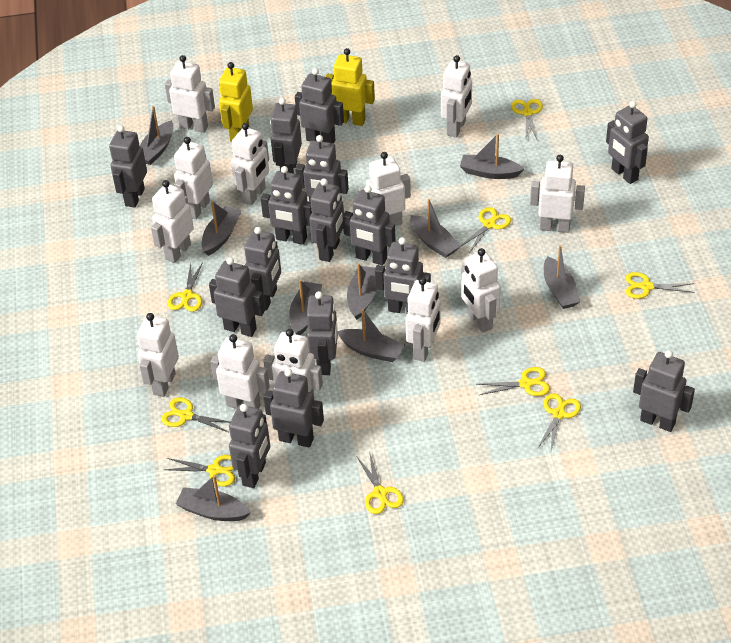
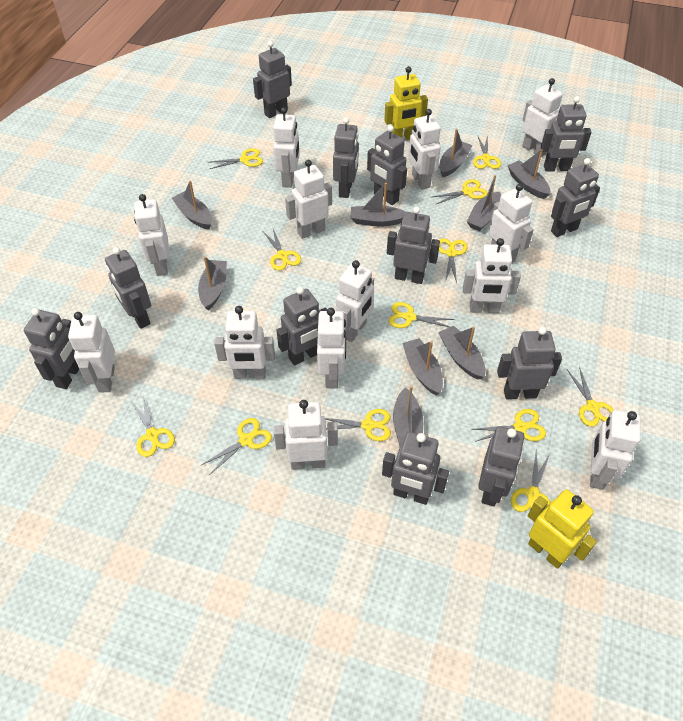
grey robot: [109,125,147,208] [209,257,265,337] [229,404,270,488] [244,227,281,310] [261,166,312,245] [263,369,324,448] [270,98,302,174] [295,68,344,143] [295,135,349,202] [307,291,338,375] [309,179,344,262] [343,186,396,265] [375,237,431,314] [606,101,649,184] [633,350,695,432] = 15 -> [24,308,79,389] [105,247,151,329] [253,41,292,118] [276,287,327,366] [333,117,359,198] [367,125,407,205] [382,432,449,505] [387,206,440,284] [478,426,525,506] [497,327,562,399] [541,96,591,172] [551,158,600,237] = 12
white robot: [137,313,179,397] [151,180,194,263] [165,55,215,133] [174,137,213,219] [211,334,270,409] [231,123,269,206] [263,329,323,396] [359,152,411,226] [405,277,441,362] [441,55,472,138] [461,248,500,333] [530,155,585,233] = 12 -> [68,312,115,393] [134,194,169,276] [214,306,275,379] [273,107,300,188] [274,400,338,470] [285,160,332,239] [317,308,346,388] [336,260,374,342] [408,109,441,190] [463,238,521,313] [489,184,534,264] [522,78,563,157] [590,410,641,490] = 13
yellow scissors: [161,397,230,432] [164,455,235,486] [167,262,203,312] [356,451,404,514] [461,207,511,253] [476,367,550,396] [511,99,543,141] [537,393,581,451] [626,272,695,299] = 9 -> [131,396,175,457] [201,418,272,475] [210,148,263,169] [262,229,301,271] [325,409,391,441] [389,302,455,328] [432,179,488,205] [439,238,467,283] [471,409,546,442] [473,135,501,169] [511,449,551,512] [567,367,614,427] = 12

